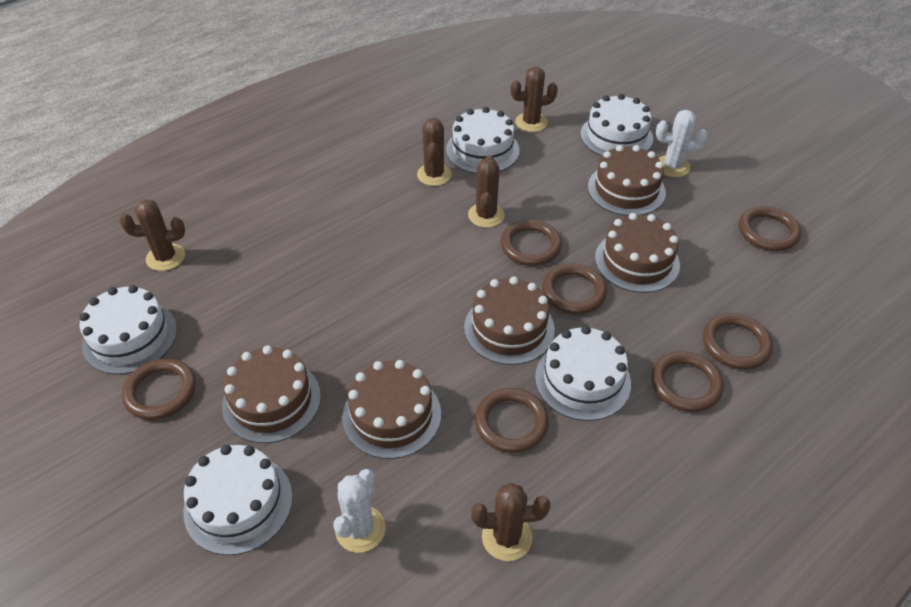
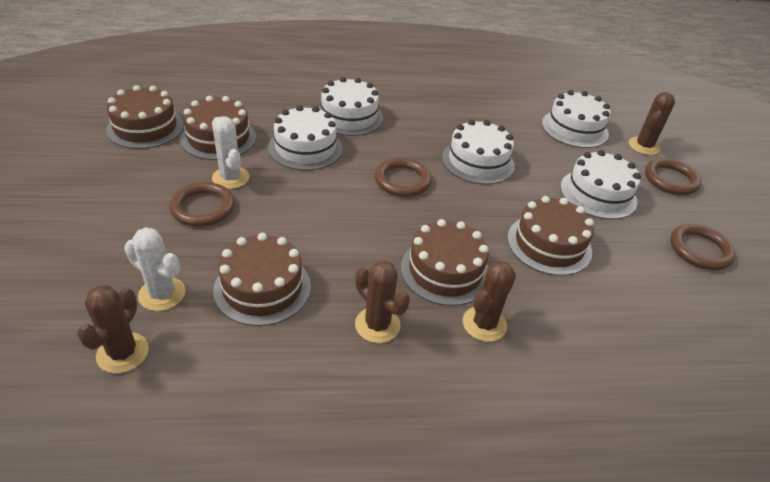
brown cactus: [120,199,185,271] [417,118,452,186] [468,155,505,228] [471,483,550,561] [511,67,558,132] = 5 -> [77,285,149,374] [355,260,410,343] [463,260,516,342] [629,92,675,155] = 4
brown ring: [122,358,196,420] [475,388,549,453] [501,219,562,266] [542,263,607,314] [651,351,724,412] [703,313,773,370] [739,206,801,251] = 7 -> [170,182,235,227] [375,158,432,197] [645,158,701,195] [670,224,736,270] = 4

